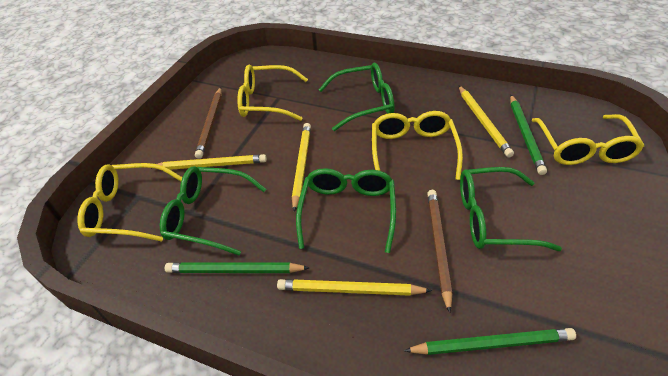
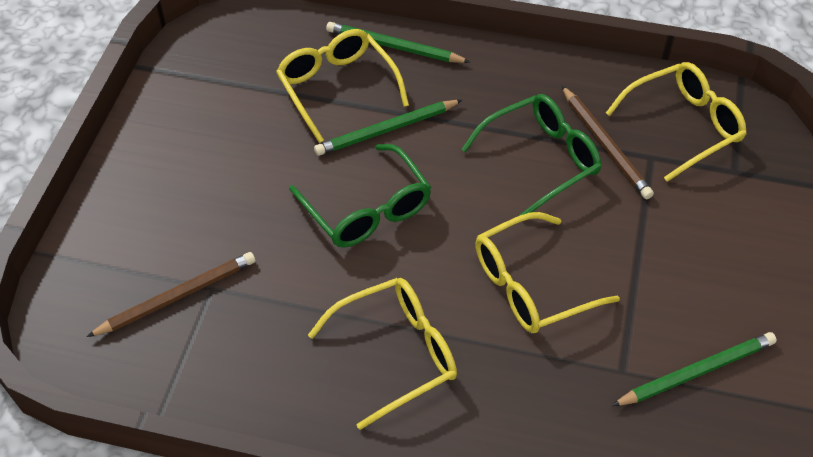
green glasses: [160,166,266,255] [296,168,396,253] [319,63,395,131] [460,167,562,251] = 4 -> [289,144,431,247] [461,94,601,216] = 2
yellow pencil: [152,154,267,170] [277,279,432,296] [292,123,311,212] [458,85,514,158] = 4 -> none = 0

